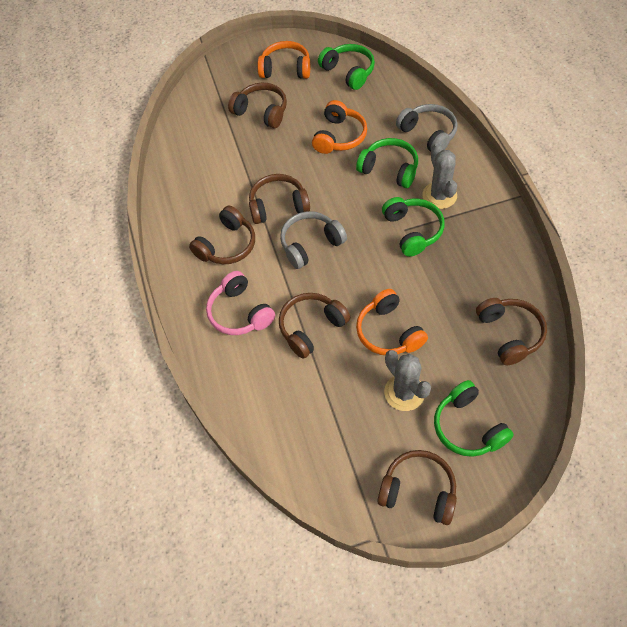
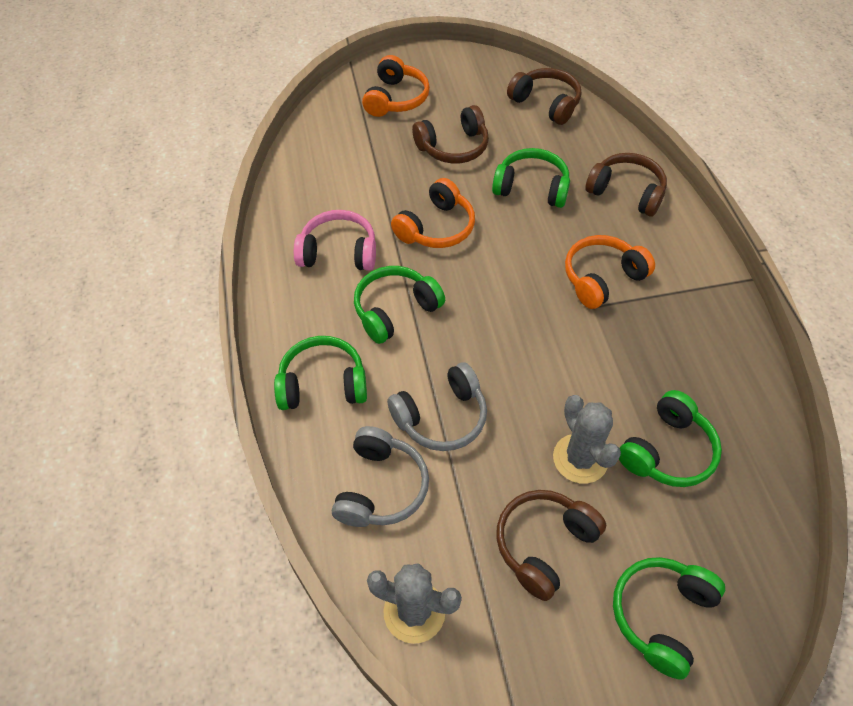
brown headphones: [189,206,255,264] [228,83,287,128] [249,174,310,224] [279,293,350,359] [377,450,457,525] [476,298,547,365] = 6 -> [412,105,489,164] [496,490,606,601] [507,68,581,125] [585,153,667,217] = 4
green headphones: [318,44,375,90] [356,138,418,188] [382,197,445,257] [434,380,514,457] = 4 -> [274,336,367,410] [354,266,445,344] [492,148,570,208] [613,557,725,680] [619,390,722,487] = 5

